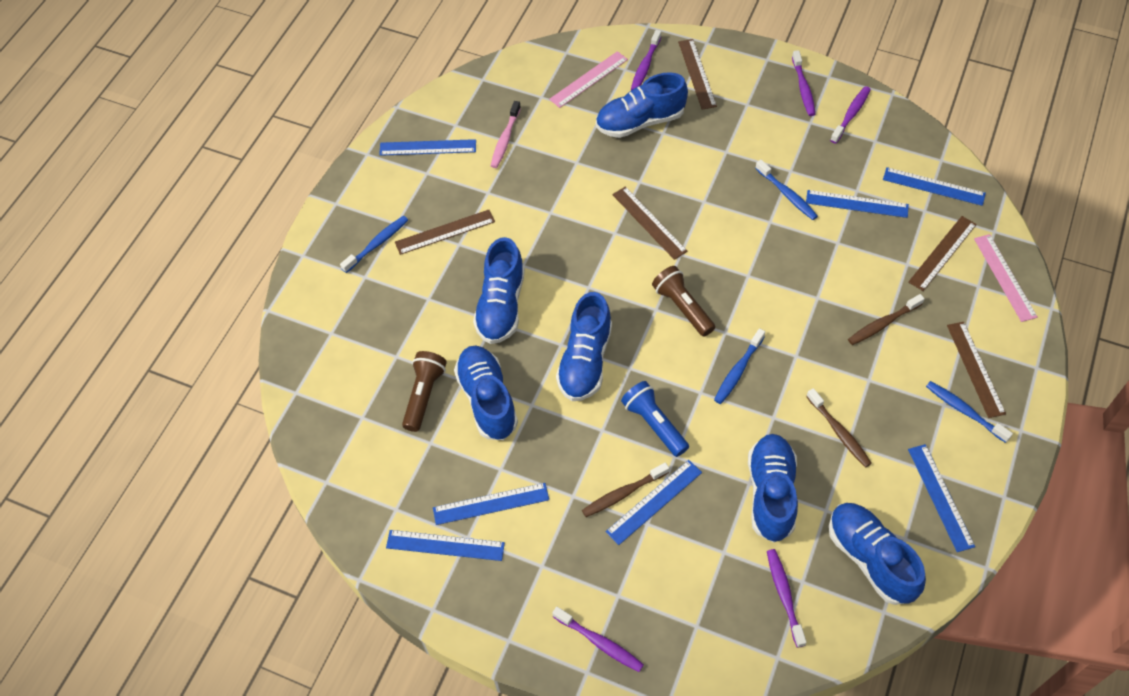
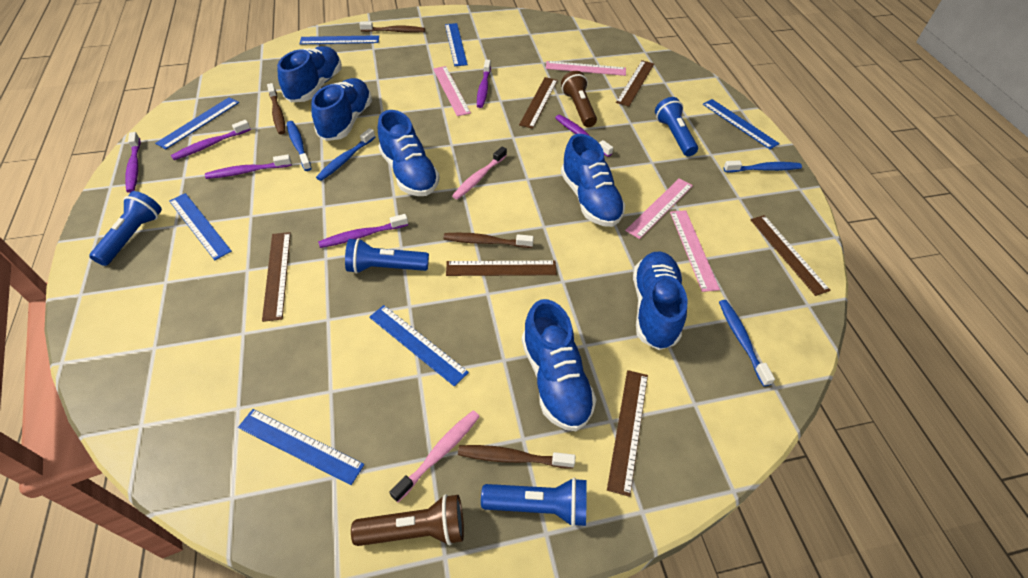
blue flashlight: [621,381,689,457] = 1 -> [89,191,162,266] [345,238,429,274] [481,477,587,527] [655,97,698,157] = 4
brown ruler: [395,210,495,255] [612,186,688,260] [678,39,717,110] [908,216,977,291] [947,322,1006,418] = 5 -> [262,232,291,322] [446,260,557,276] [519,77,558,129] [607,370,648,497] [616,60,654,107] [750,215,831,296] = 6
brown toothbrush: [582,463,669,517] [806,388,872,468] [848,294,925,345] = 3 -> [267,83,285,134] [359,22,425,33] [443,233,534,248] [458,445,575,469] = 4
pink ruler: [549,51,628,108] [974,234,1038,322] = 2 -> [433,66,471,116] [546,61,626,76] [625,178,693,239] [670,210,720,292] = 4
pink toothbrush: [491,101,521,168] = 1 -> [389,411,480,502] [452,146,507,200] = 2
purple toothbrush: [552,607,644,672] [631,30,661,90] [767,549,807,648] [792,50,815,116] [830,86,871,143] = 5 -> [125,132,140,193] [171,120,251,160] [205,155,292,179] [318,214,408,248] [477,60,491,108] [555,115,613,157] = 6

